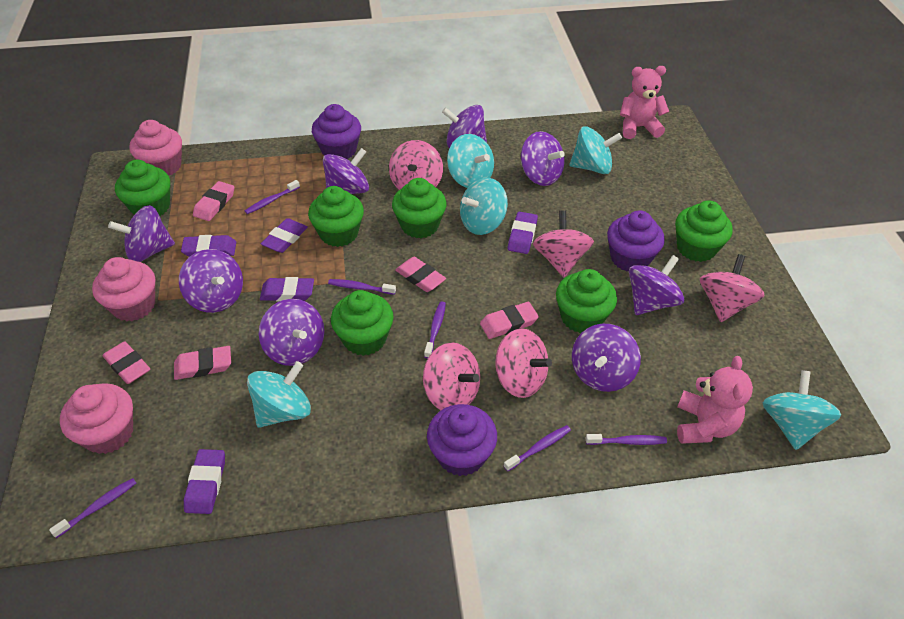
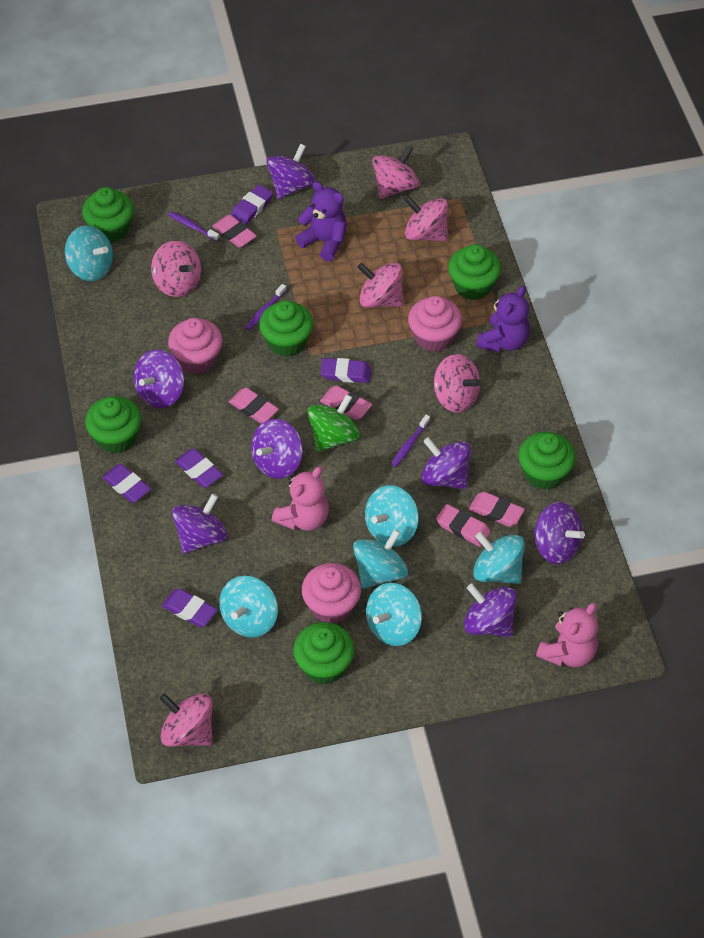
green spinning top: none = 0 -> [307,394,360,452] = 1
pink spinning top: [389,140,443,190] [423,342,480,410] [495,328,552,398] [533,210,594,277] [700,254,765,322] = 5 -> [151,241,201,297] [159,693,213,747] [357,262,404,308] [372,145,420,199] [404,196,448,242] [434,354,481,413] = 6
purple cupcake: [312,104,361,159] [427,404,497,476] [607,210,665,272] = 3 -> none = 0
purple spinning top: [108,205,175,262] [179,249,243,313] [259,299,324,366] [323,148,369,194] [442,105,487,148] [521,131,565,186] [572,324,641,392] [629,255,684,315] = 8 -> [133,350,184,408] [172,494,227,554] [251,419,303,479] [266,144,316,199] [421,437,471,489] [464,583,517,637] [534,502,585,564] = 7
purple teddy bear: none = 0 -> [295,182,347,261] [476,286,530,352] = 2
purple toothbrush: [49,478,136,538] [245,180,300,214] [328,279,396,295] [424,301,446,359] [504,425,571,472] [586,434,667,445] = 6 -> [168,212,220,241] [245,284,286,330] [391,415,430,467] = 3
turquoise spinning top: [247,361,311,428] [447,134,494,188] [460,178,508,235] [570,126,622,174] [763,370,841,450] = 5 -> [65,226,113,281] [219,576,278,638] [353,529,408,589] [365,485,419,547] [366,583,422,646] [473,532,525,584] = 6

